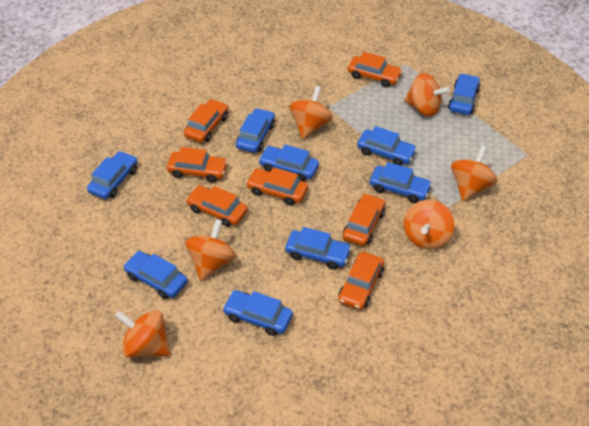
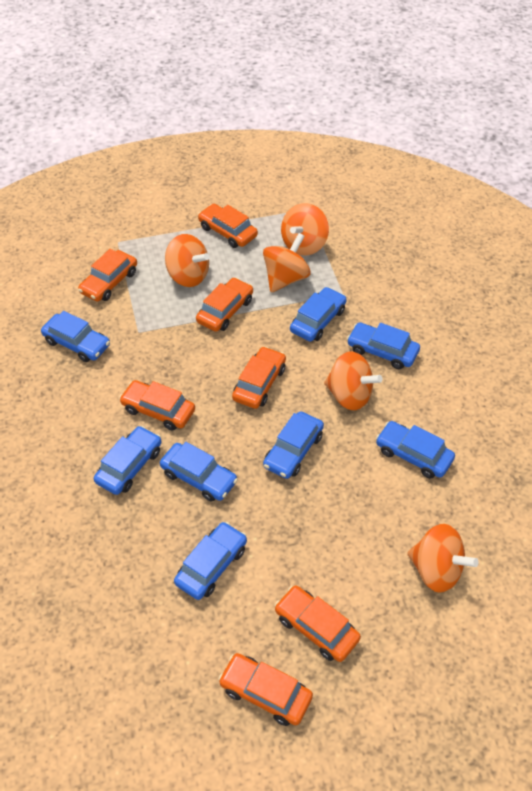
blue car: [87,151,138,199] [123,251,188,299] [223,290,293,336] [236,108,275,153] [259,144,319,182] [285,227,352,270] [357,126,417,166] [370,162,432,203] [448,73,480,115] = 9 -> [41,311,110,362] [94,426,162,495] [160,442,238,502] [174,522,247,600] [263,411,324,479] [290,287,347,342] [347,322,420,369] [376,421,455,479] = 8
orange spinning top: [115,310,170,358] [186,219,235,281] [290,86,333,139] [404,73,450,117] [404,200,455,249] [451,145,497,201] = 6 -> [165,234,210,287] [263,233,311,292] [281,203,329,255] [324,351,382,410] [407,524,479,593] = 5

